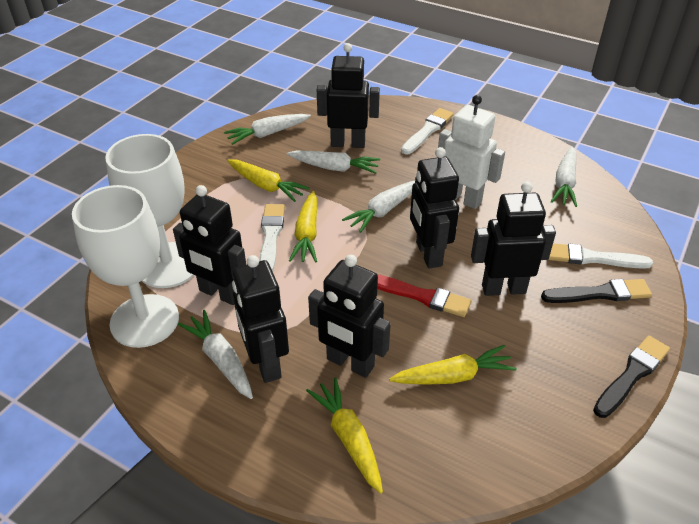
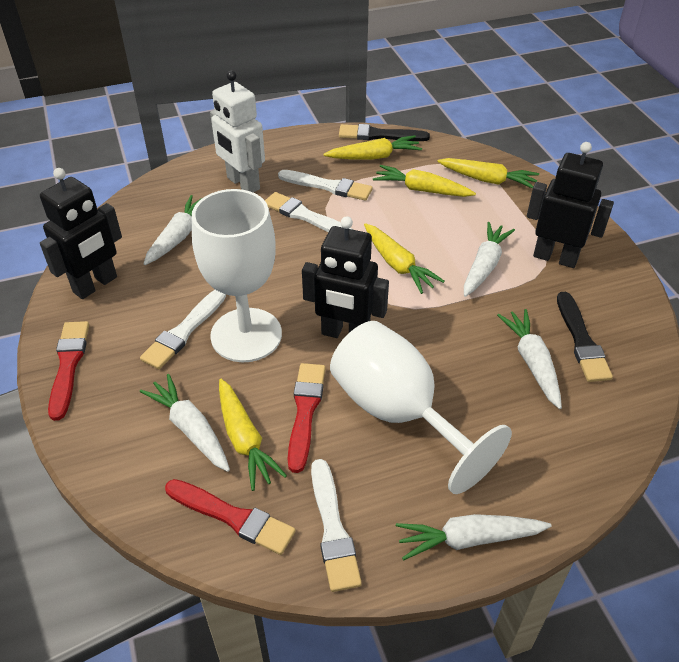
black robot: [173,185,246,305] [232,255,289,383] [308,255,391,378] [317,43,380,148] [410,147,459,269] [471,182,556,296] = 6 -> [40,168,122,299] [302,216,389,338] [527,142,614,268] = 3
red brush: [377,274,471,317] = 1 -> [48,321,89,421] [165,479,296,555] [288,363,325,473] = 3
white brush: [259,204,285,272] [401,108,454,155] [548,243,653,269] = 3 -> [140,290,226,369] [265,192,353,232] [278,170,373,201] [311,459,362,592] = 4
yellow carrot: [227,160,310,202] [289,191,317,263] [306,377,383,494] [389,345,517,385] = 4 -> [219,379,287,491] [323,135,422,160] [364,223,445,294] [373,165,476,197] [437,158,539,189] = 5

